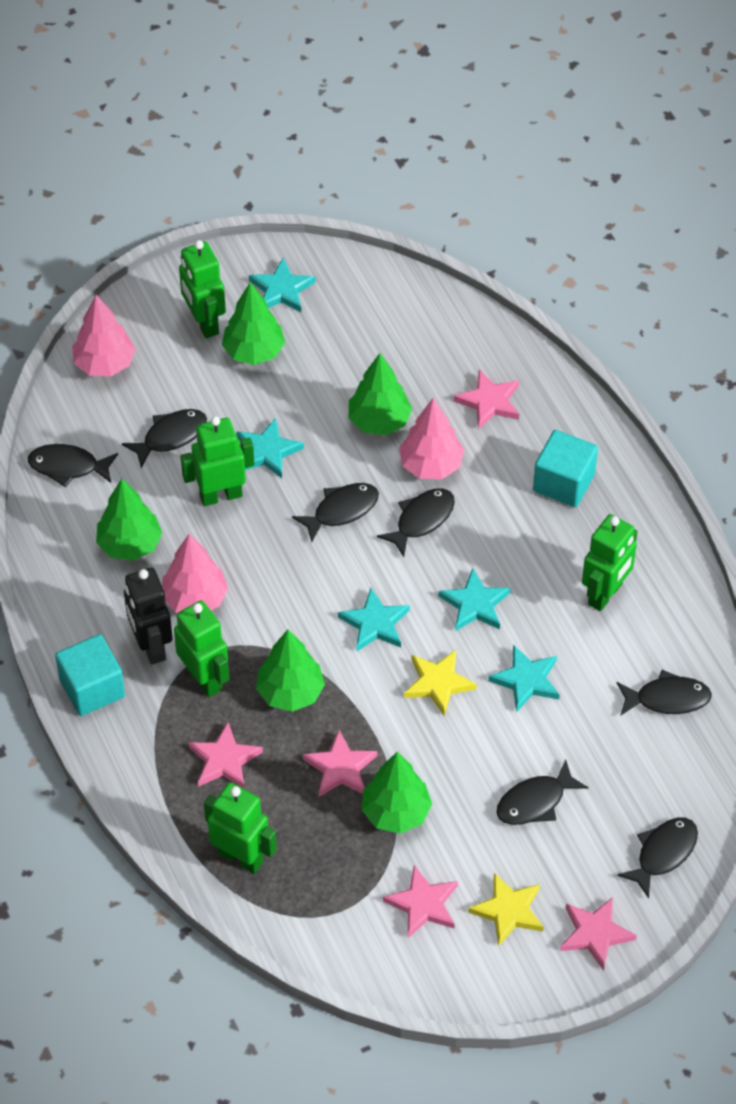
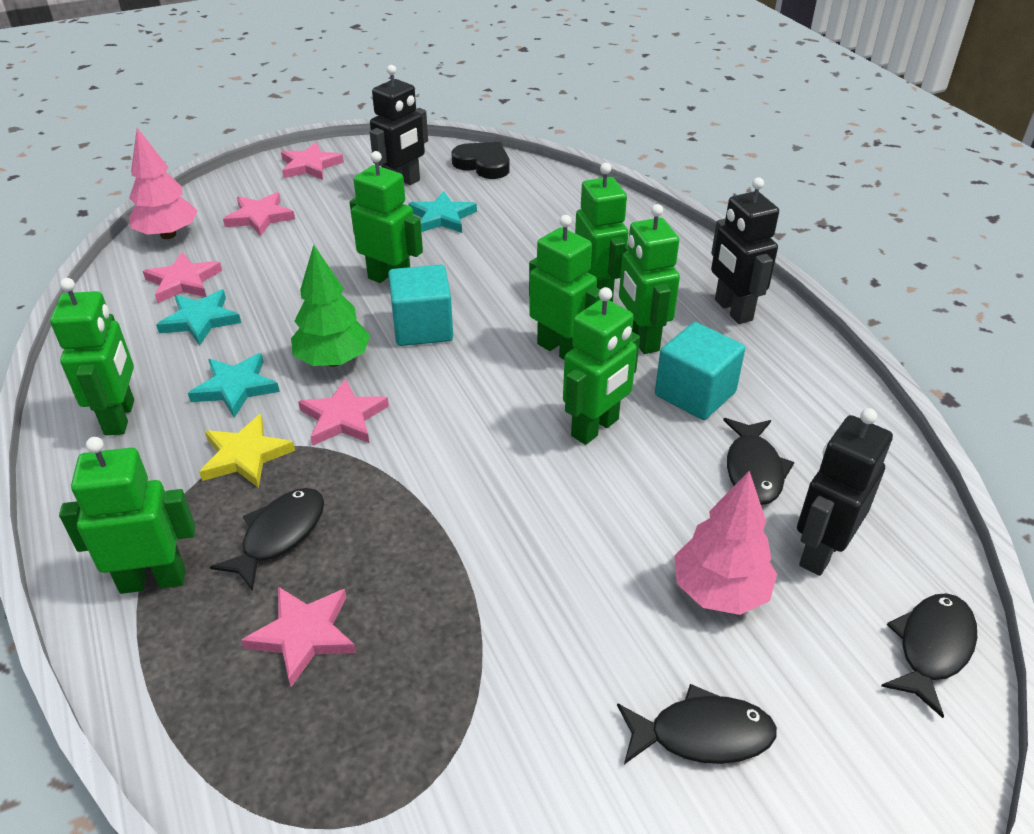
black fish: [28,444,118,487] [122,409,207,468] [292,483,379,542] [377,488,455,557] [496,760,588,825] [617,670,712,716] [617,818,698,898] = 7 -> [210,488,324,591] [617,684,777,764] [723,418,794,505] [881,593,977,718] = 4
black heart: none = 0 -> [451,142,509,179] = 1
black robot: [124,568,173,664] = 1 -> [370,65,428,185] [711,177,779,324] [797,408,893,576] = 3
green robot: [174,600,229,697] [179,240,226,338] [181,416,254,506] [204,782,277,874] [582,514,637,611] = 5 -> [50,278,134,436] [59,437,196,594] [349,151,423,286] [529,215,600,360] [563,287,640,445] [575,163,628,302] [619,204,680,354] = 7
green tree: [96,479,162,561] [222,282,285,365] [256,629,325,712] [349,353,412,435] [362,752,432,834] = 5 -> [291,245,371,367] = 1
pink tree: [72,295,136,376] [162,534,228,613] [399,398,464,479] = 3 -> [129,128,198,239] [674,471,777,615] = 2
turquoise star: [236,418,304,478] [249,258,316,312] [338,588,410,652] [439,568,510,631] [488,645,560,712] = 5 -> [156,290,241,346] [188,353,280,418] [408,191,477,233] = 3
yellow star: [404,650,477,716] [468,873,544,946] = 2 -> [199,414,295,488] = 1

